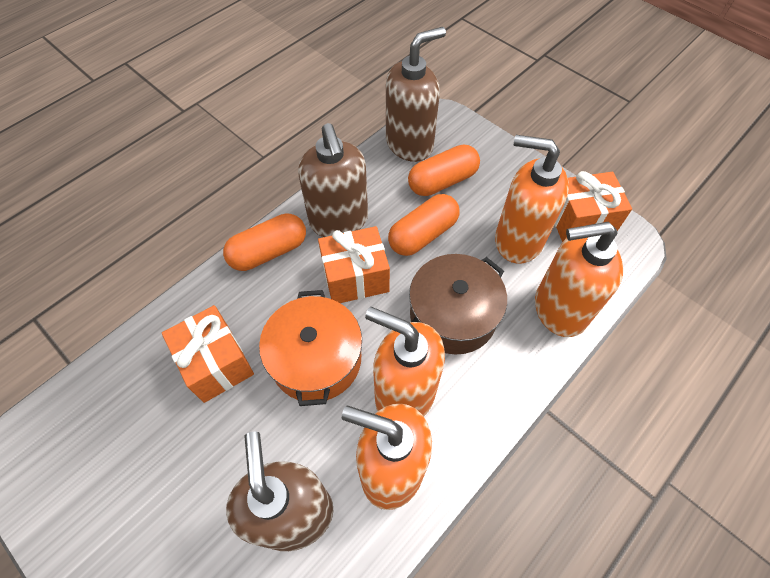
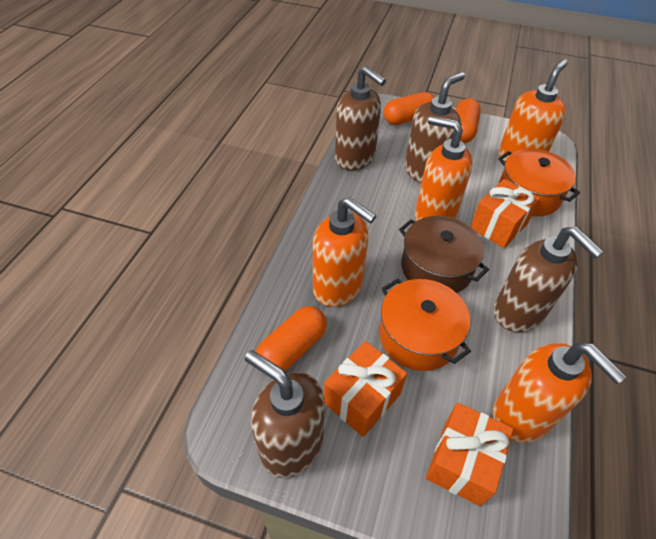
brown soap dispenser: [226,431,333,551] [298,123,368,237] [386,27,446,162] = 3 -> [245,350,325,478] [335,66,386,170] [405,72,465,183] [493,227,604,332] = 4
orange pot: [259,290,362,406] = 1 -> [379,278,471,371] [498,149,580,216] = 2

